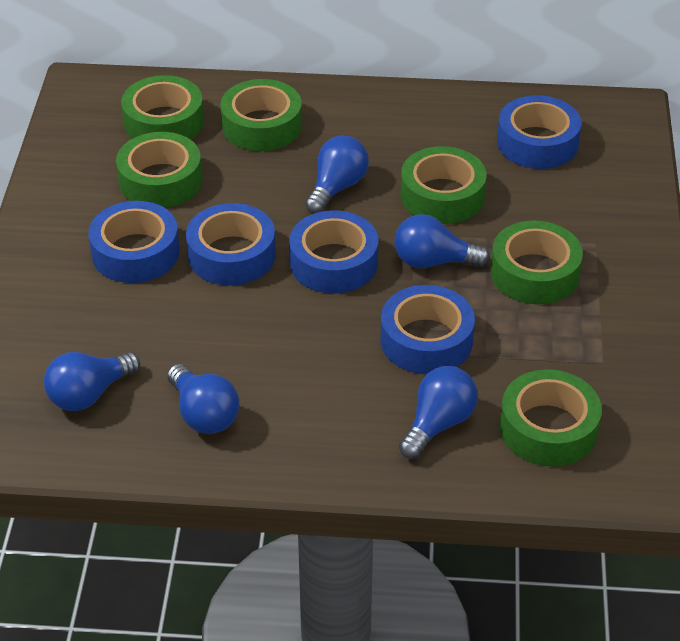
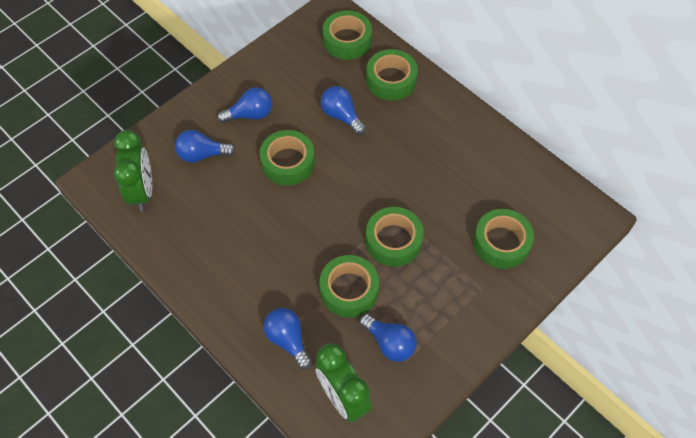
blue tape: [88,201,180,283] [186,203,276,286] [289,210,378,293] [380,285,475,374] [497,95,581,169] = 5 -> none = 0
green clock: none = 0 -> [114,130,152,211] [315,343,372,422] = 2

